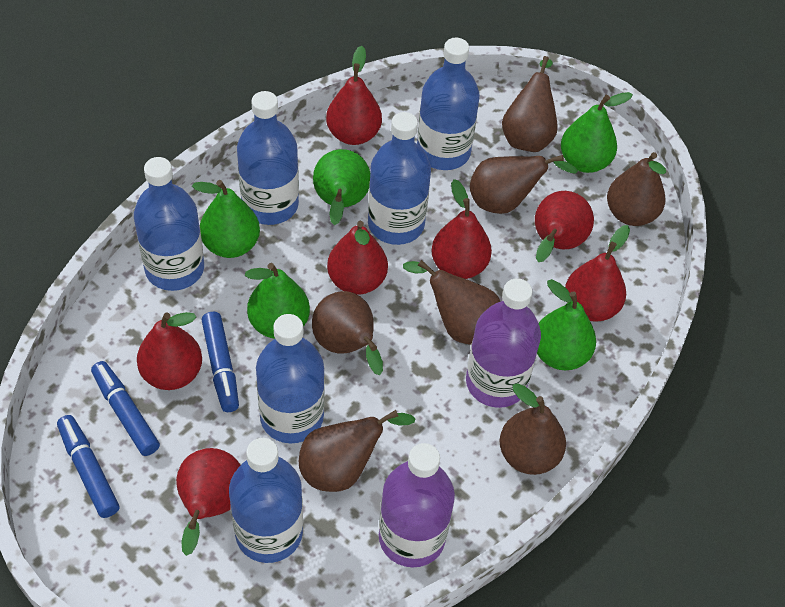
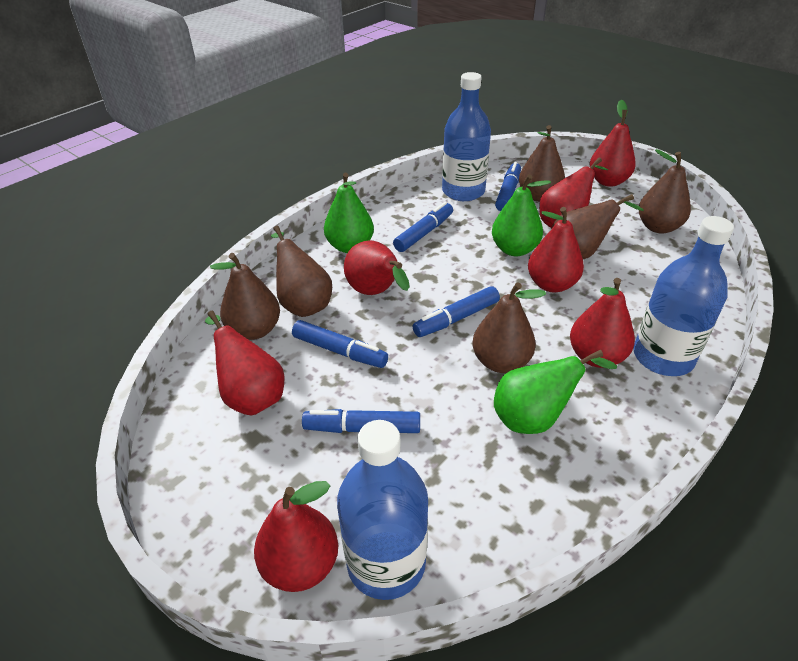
blue bottle: [134,157,204,291] [229,438,303,563] [237,91,299,225] [256,314,325,443] [368,112,431,245] [417,38,480,170] = 6 -> [337,420,428,600] [442,72,491,201] [633,216,734,376] = 3
blue marker: [57,415,119,518] [91,361,160,456] [202,312,239,412] = 3 -> [292,320,388,368] [302,409,420,433] [393,202,453,252] [413,286,500,337] [495,162,521,211] = 5
brown pear: [299,410,416,492] [312,291,383,375] [403,260,500,345] [470,155,578,214] [500,383,566,475] [502,56,558,152] [607,152,666,226] = 7 -> [210,253,280,340] [271,226,332,317] [473,282,546,373] [519,125,565,202] [552,194,644,259] [639,149,691,234] = 6
green pear: [192,180,260,258] [245,263,310,339] [313,149,370,225] [537,279,596,370] [561,92,633,173] = 5 -> [324,173,374,253] [492,174,551,256] [494,350,617,434] = 3
purple bottle: [379,443,455,567] [466,278,541,408] = 2 -> none = 0

